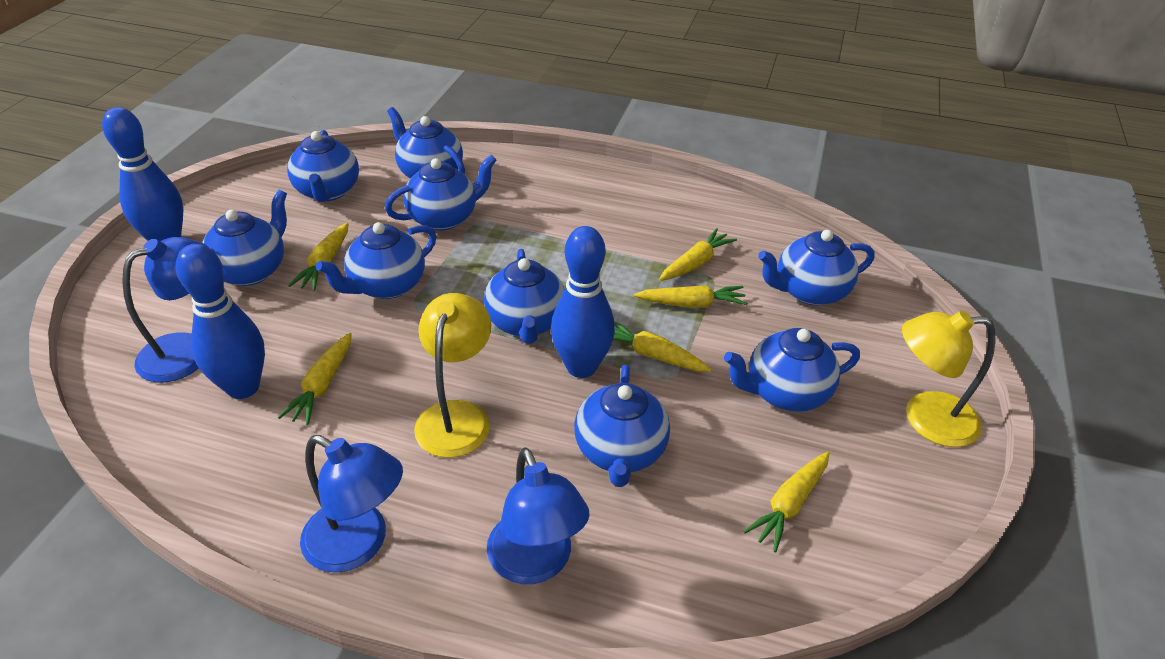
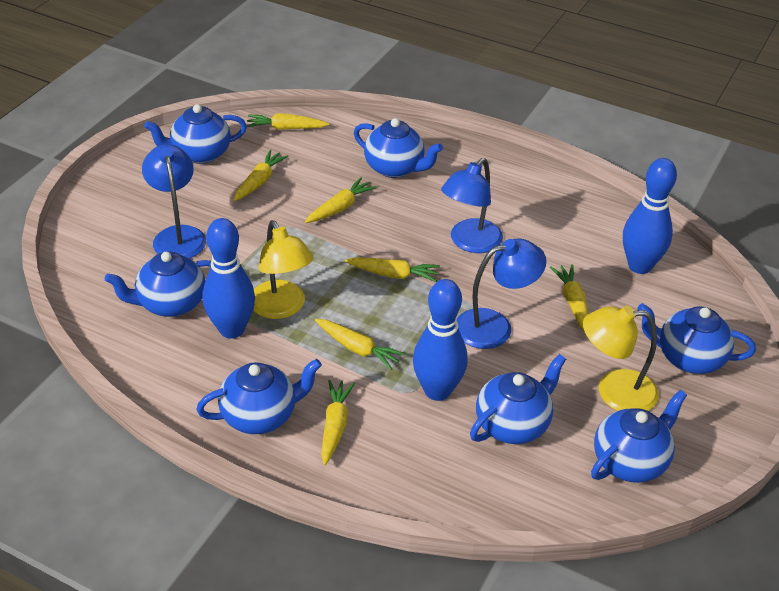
blue teapot: [202,190,287,286] [287,130,359,202] [316,222,436,299] [385,155,497,231] [387,107,465,179] [484,249,564,344] [574,365,670,487] [724,328,860,412] [758,230,875,306] = 9 -> [105,251,211,317] [144,104,247,164] [196,359,322,434] [354,118,443,178] [470,354,566,444] [591,390,687,483] [637,303,756,374] = 7
yellow carrot: [278,333,352,425] [288,223,349,291] [613,321,712,372] [634,285,748,308] [659,228,737,281] [743,452,829,553] = 6 -> [233,150,289,201] [247,113,329,130] [305,178,377,223] [315,319,405,370] [321,380,355,466] [345,257,440,282] [550,264,589,330] = 7

